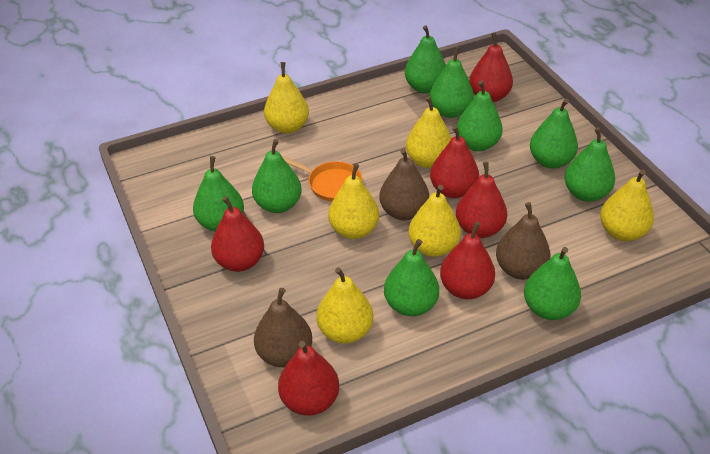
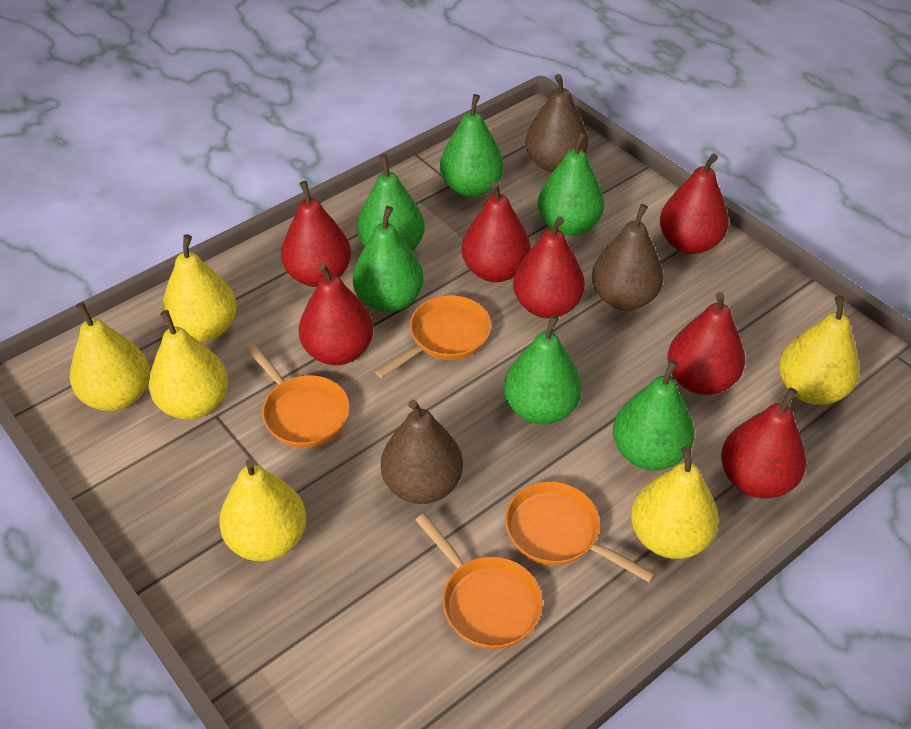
green pear: [193,156,244,231] [252,139,302,213] [384,239,439,316] [405,25,446,94] [430,47,474,118] [457,81,503,151] [524,247,581,320] [530,98,578,169] [565,127,615,202] = 9 -> [353,206,424,312] [357,154,425,251] [440,94,504,197] [504,315,582,424] [538,132,604,236] [613,360,695,471] = 6
orange pan: [282,156,362,201] = 1 -> [244,342,350,448] [375,295,491,378] [415,514,543,649] [505,481,655,583] = 4
red pear: [211,196,264,272] [278,341,339,416] [430,126,479,198] [440,222,495,299] [456,162,507,238] [469,32,513,102] = 6 -> [281,181,351,287] [299,263,373,365] [462,181,531,282] [513,216,585,318] [660,154,729,254] [667,292,745,395] [721,388,806,498] = 7

